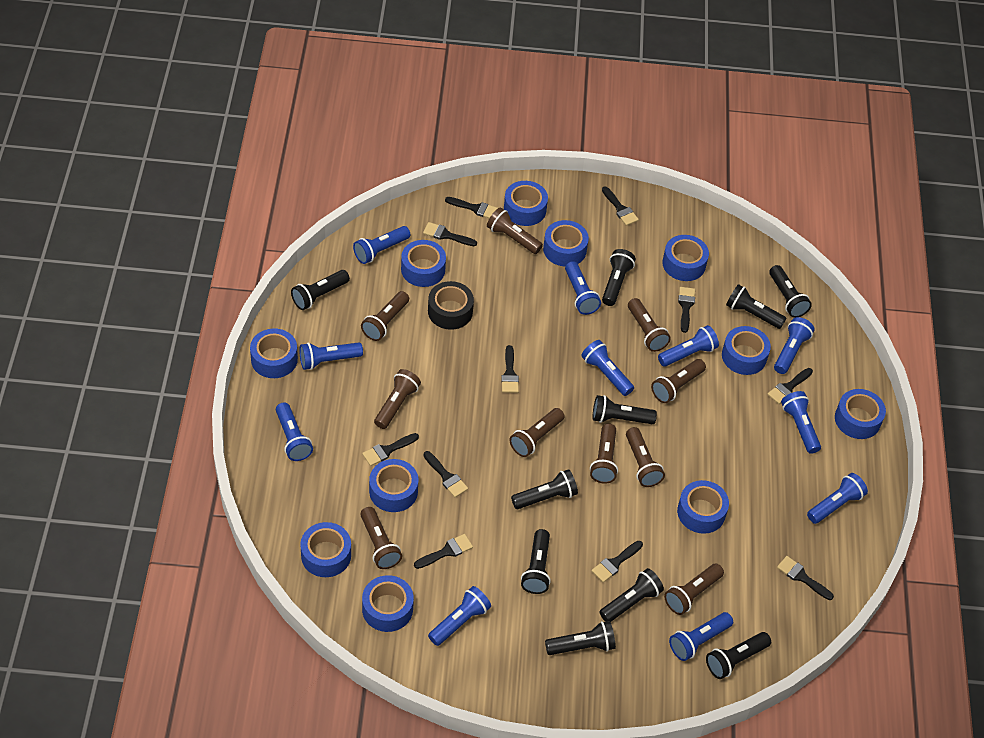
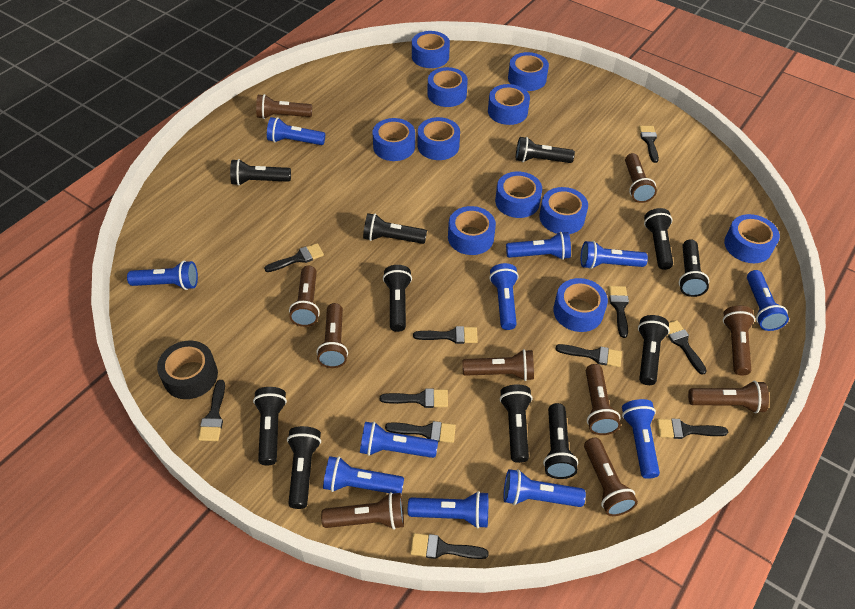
black flashlight: [291,270,350,310] [511,469,578,509] [521,529,551,594] [545,621,616,655] [593,395,657,424] [600,568,664,622] [602,249,636,306] [706,632,771,679] [726,284,786,329] [769,265,812,318] = 10 -> [230,159,291,186] [253,387,287,465] [287,426,321,509] [363,213,427,244] [383,265,412,332] [500,384,533,463] [516,137,575,163] [543,403,578,479] [638,315,670,385] [644,208,673,270] [679,239,709,297] = 11

